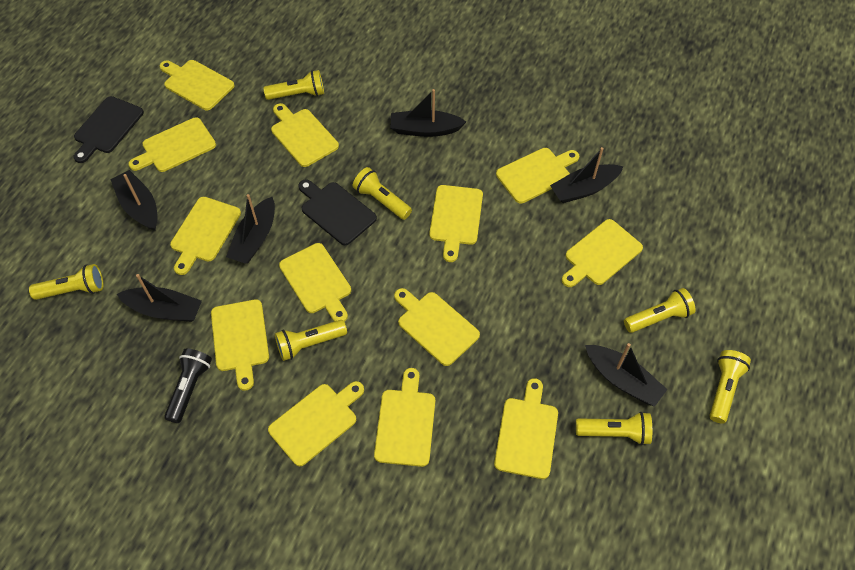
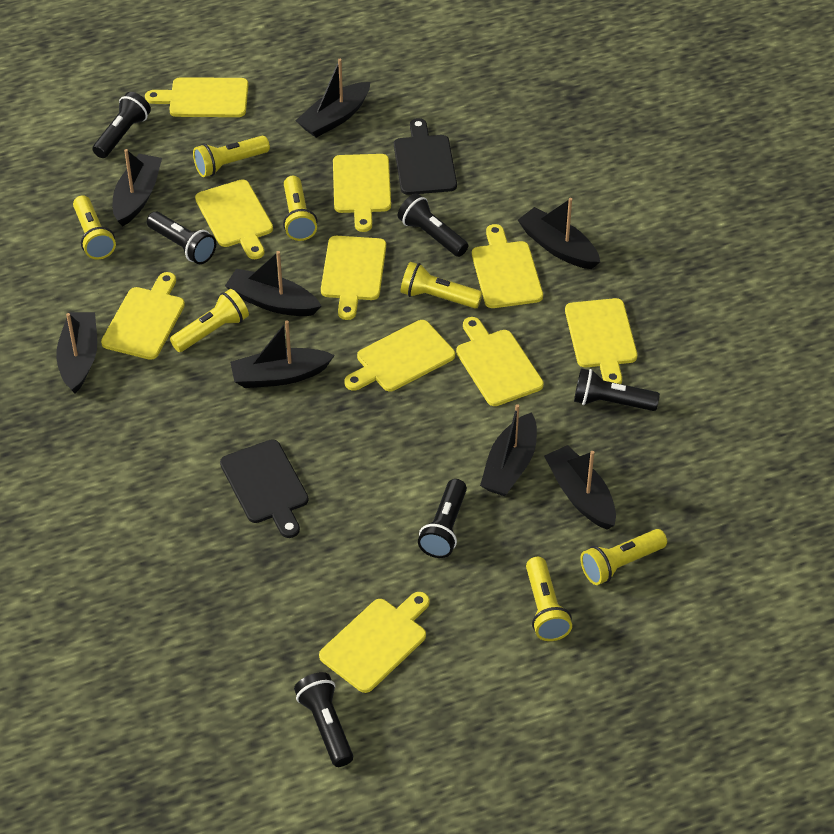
black boat: [110,170,158,231] [117,274,202,322] [226,194,275,264] [390,89,466,137] [550,147,624,203] [585,343,668,407] = 6 -> [56,312,97,393] [113,149,162,226] [225,251,321,316] [230,320,335,388] [295,59,370,138] [480,404,537,496] [518,198,600,269] [544,445,616,530] = 8
black flashlight: [164,349,212,423] = 1 -> [92,92,151,158] [147,212,216,264] [294,672,353,767] [398,193,468,257] [418,479,467,558] [574,368,660,411] = 6
yellow cutting board: [128,117,216,172] [160,60,234,110] [170,197,241,275] [211,299,269,391] [268,381,364,466] [271,103,339,167] [279,243,351,322] [374,368,435,467] [394,288,480,366] [429,185,483,262] [494,378,558,479] [496,148,579,204] [562,219,643,287] = 13 -> [101,272,185,360] [145,77,248,117] [195,179,273,259] [319,592,430,693] [321,236,386,320] [333,154,391,232] [344,320,455,391] [456,317,544,406] [472,224,543,308] [565,298,637,384] = 10

